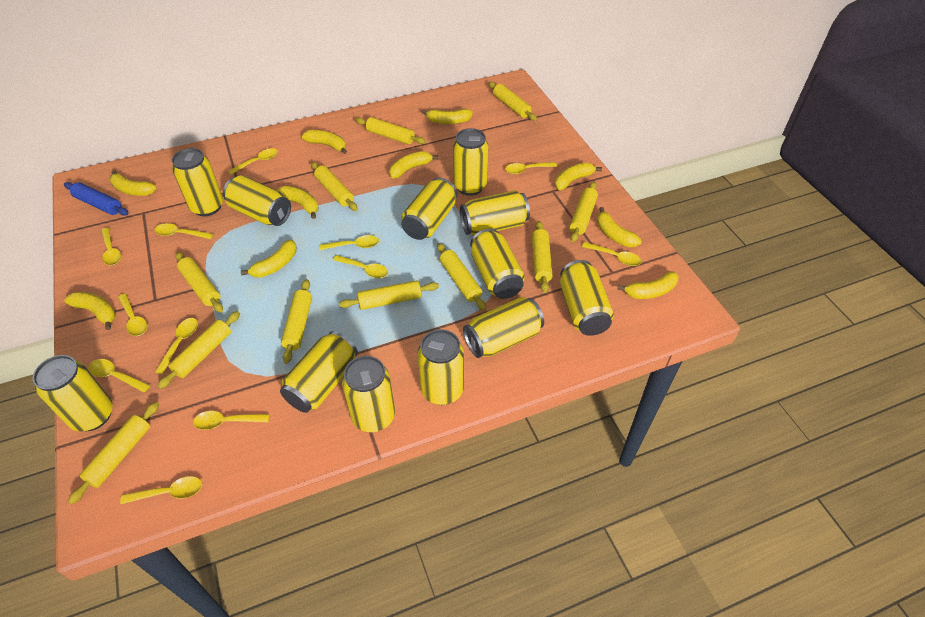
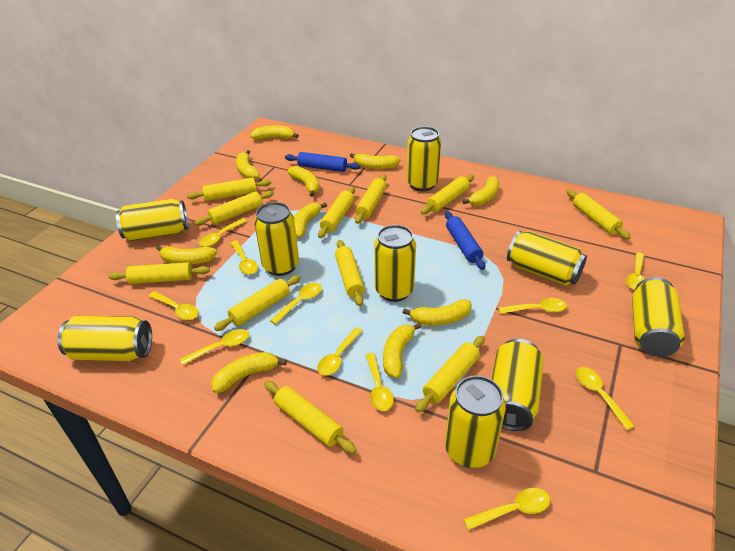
blue rolling pin: [64,182,129,215] = 1 -> [285,152,360,172] [445,211,485,270] = 2
yellow can: [33,355,113,431] [172,148,223,216] [223,175,291,226] [280,331,358,413] [342,356,395,432] [401,178,457,240] [417,329,464,405] [453,128,488,196] [460,190,530,235] [463,297,544,358] [470,229,525,299] [560,260,614,336] = 12 -> [57,316,152,361] [116,199,189,241] [254,202,299,276] [374,225,416,302] [407,126,441,191] [445,375,506,468] [492,339,544,431] [507,231,587,286] [632,277,685,357] = 9
yellow spoon: [88,359,150,392] [101,228,121,265] [118,293,147,336] [120,476,202,504] [154,223,213,239] [155,318,198,374] [193,411,269,430] [228,148,278,175] [319,235,379,250] [333,255,388,278] [505,162,557,174] [582,242,641,266] = 12 -> [149,291,199,320] [180,329,249,366] [199,218,247,247] [231,241,258,275] [270,283,322,325] [317,327,363,376] [366,353,394,411] [463,488,550,530] [498,298,567,314] [576,367,635,430] [626,252,645,290] = 11

